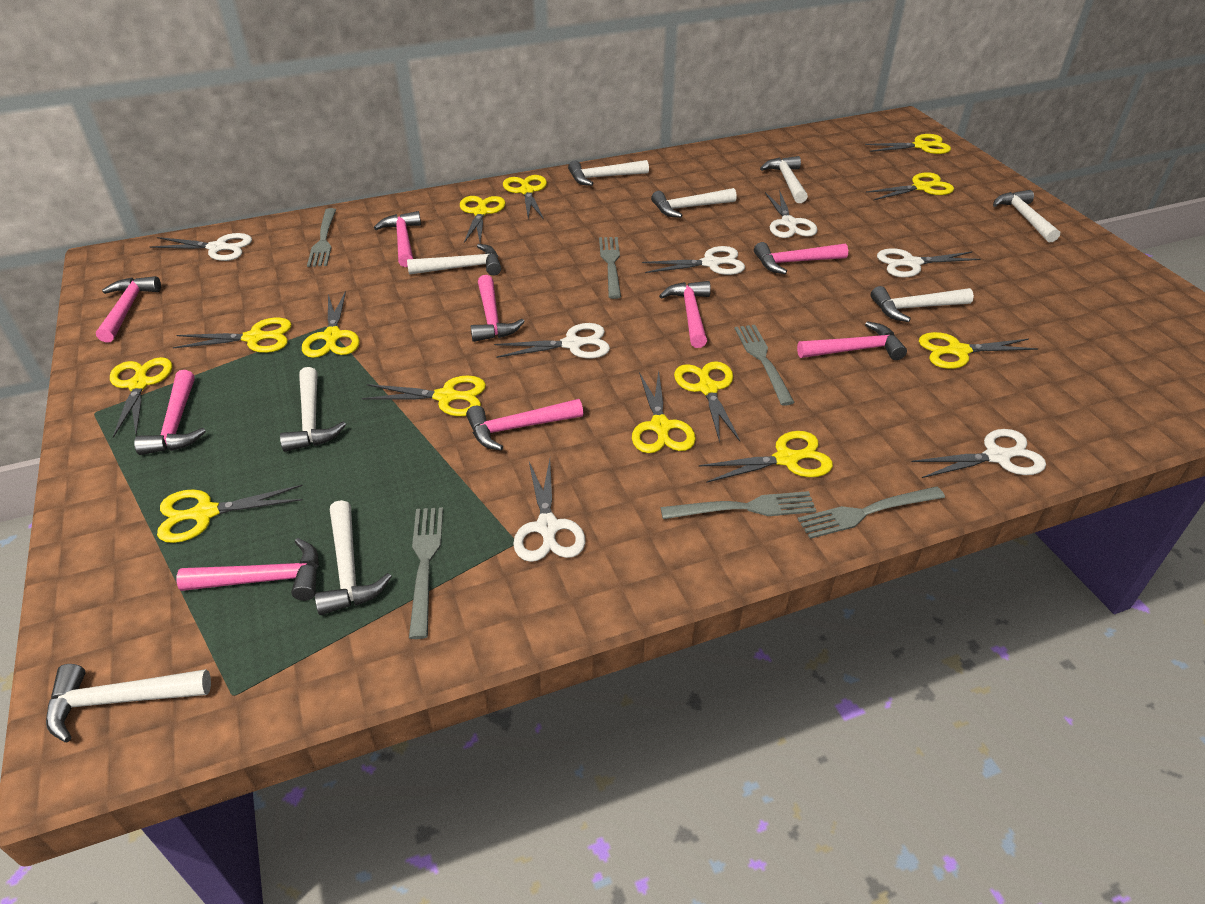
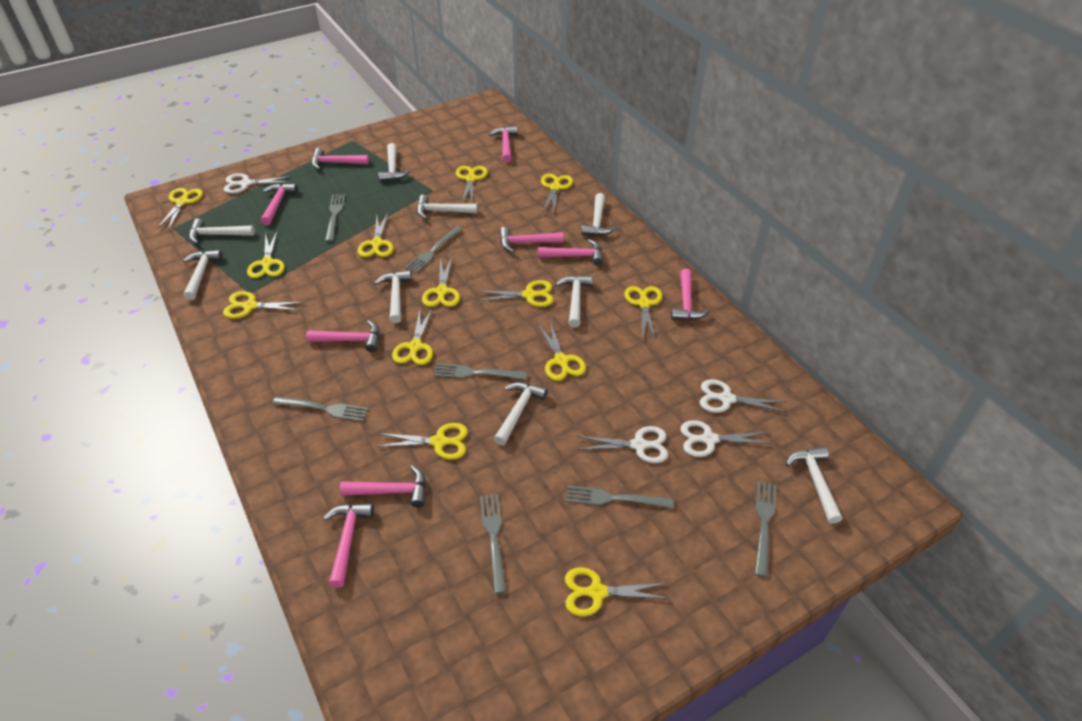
grey fork: [307,208,336,267] [409,507,443,639] [599,237,621,299] [660,491,816,519] [735,325,795,406] [798,486,945,539] = 6 -> [272,396,369,422] [325,194,345,242] [404,226,463,274] [434,363,527,380] [480,494,506,594] [566,486,673,508] [755,481,776,577] = 7
white scissors: [150,233,252,261] [494,323,610,358] [513,459,586,562] [642,246,745,275] [765,190,818,238] [877,248,980,278] [911,429,1046,478] = 7 -> [224,173,291,194] [577,426,668,463] [680,420,772,457] [700,379,787,413] = 4

